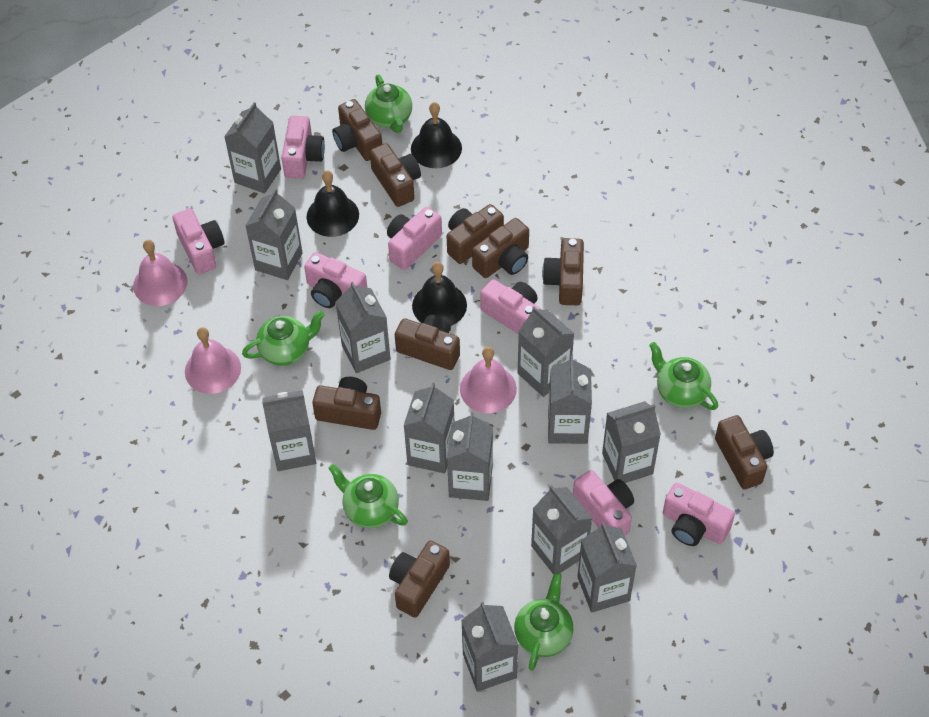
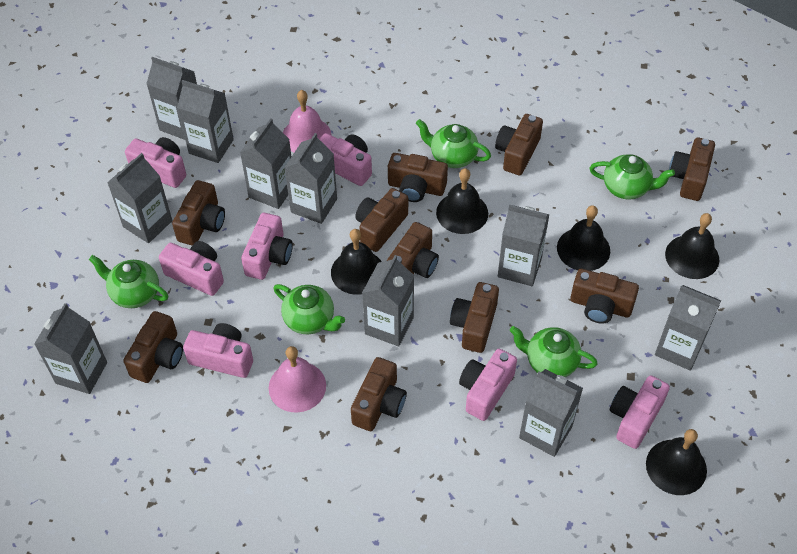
black bell: [306,171,359,237] [411,102,462,168] [412,262,467,326] = 3 -> [331,229,382,295] [436,168,488,234] [557,205,610,271] [646,429,707,495] [665,213,719,279] = 5
brown camera: [312,377,381,430] [332,99,382,161] [370,143,421,207] [389,540,450,618] [395,315,460,370] [447,204,504,264] [472,218,529,278] [542,238,584,305] [715,415,774,489] = 9 -> [124,311,183,383] [172,180,225,246] [351,357,407,431] [356,188,408,252] [386,222,439,278] [388,153,448,202] [450,282,499,353] [495,114,543,176] [570,269,639,324] [669,137,715,201] = 10
grey carton: [224,102,281,194] [245,189,303,280] [262,390,316,471] [335,281,391,373] [404,383,454,473] [447,412,493,501] [461,602,518,692] [518,306,575,397] [531,485,592,575] [548,356,592,444] [577,522,637,613] [602,401,661,483] = 12 -> [34,303,107,394] [107,153,172,243] [146,57,197,140] [177,80,234,163] [240,118,291,209] [284,133,337,224] [362,255,414,347] [498,205,549,286] [519,369,583,457] [655,285,721,371] = 10
pink bell: [133,240,187,306] [185,327,241,394] [460,347,517,413] = 3 -> [269,346,326,413] [283,90,331,153] = 2

